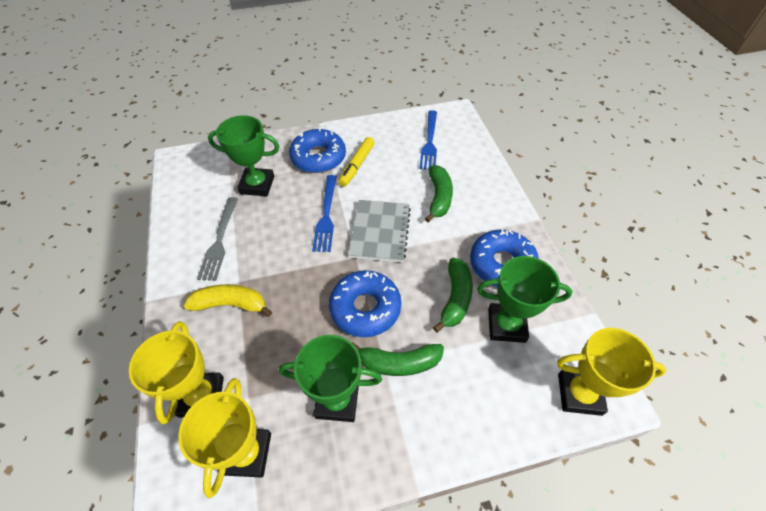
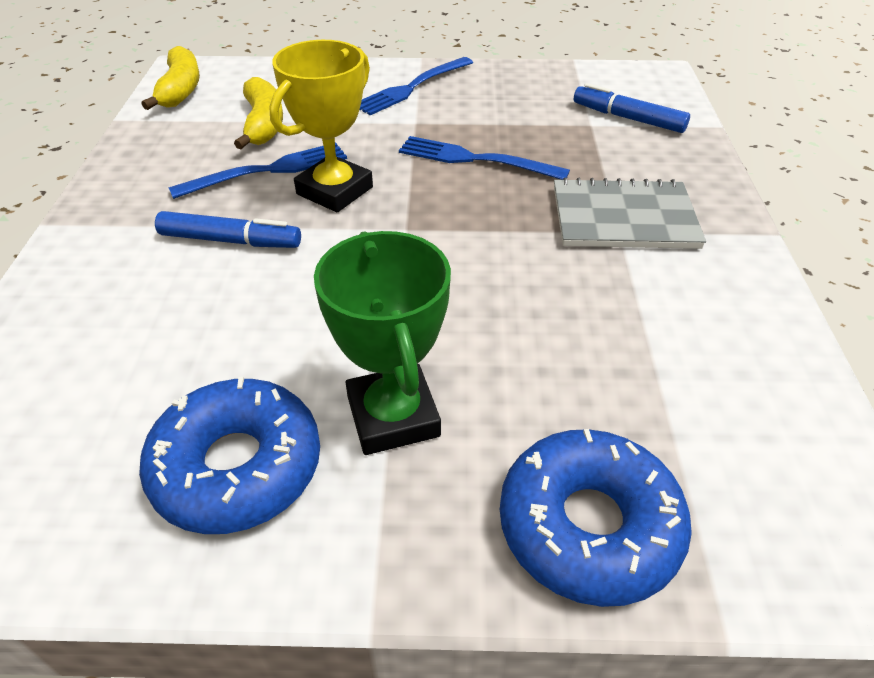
blue donut: [289,128,346,173] [329,270,401,337] [470,230,539,287] = 3 -> [139,377,320,534] [500,429,692,607] = 2
blue fork: [312,175,337,252] [419,110,437,170] = 2 -> [168,143,347,199] [359,57,473,115] [399,136,570,180] = 3
blue marker: none = 0 -> [155,211,301,248] [574,83,690,133] = 2
green banana: [353,343,444,376] [425,165,453,222] [433,258,473,332] = 3 -> none = 0
green trophy: [208,115,280,196] [279,335,382,422] [477,256,572,343] = 3 -> [314,231,451,455] = 1
grey fork: [197,197,238,281] = 1 -> none = 0
yellow banana: [183,284,272,317] = 1 -> [141,46,200,110] [234,77,283,149] = 2
yellow marker: [339,137,375,187] = 1 -> none = 0
yellow trophy: [129,321,224,424] [178,378,271,498] [557,328,667,416] = 3 -> [269,40,373,212] = 1

